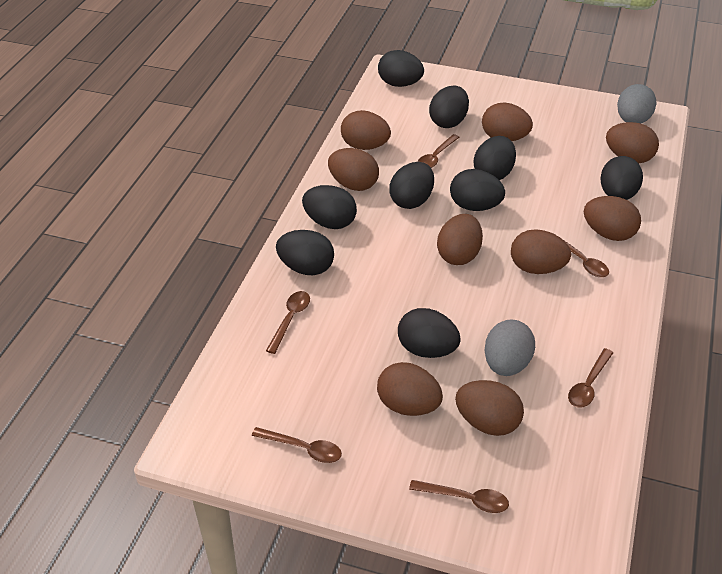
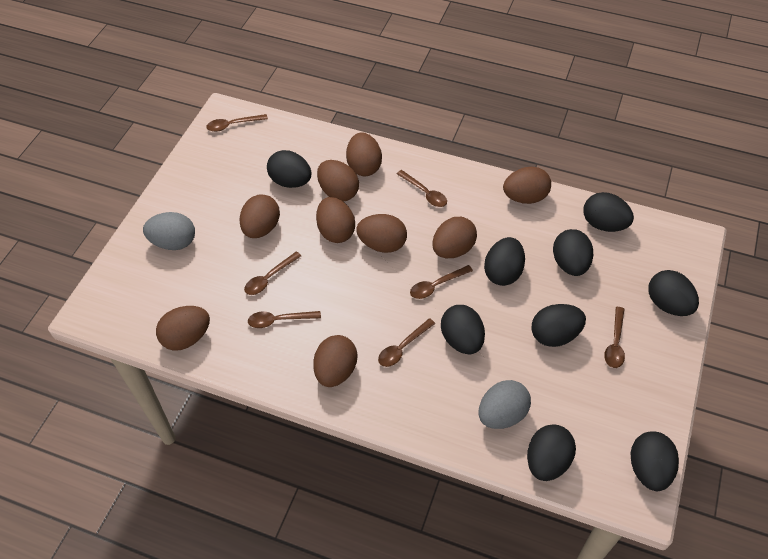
brown spoon: [252,427,342,463] [266,291,310,354] [409,480,509,513] [417,134,460,168] [553,233,609,277] [568,348,613,408] = 6 -> [206,114,268,132] [244,251,301,295] [248,311,321,328] [378,318,435,367] [397,170,447,207] [410,265,473,299] [604,307,625,368] = 7

